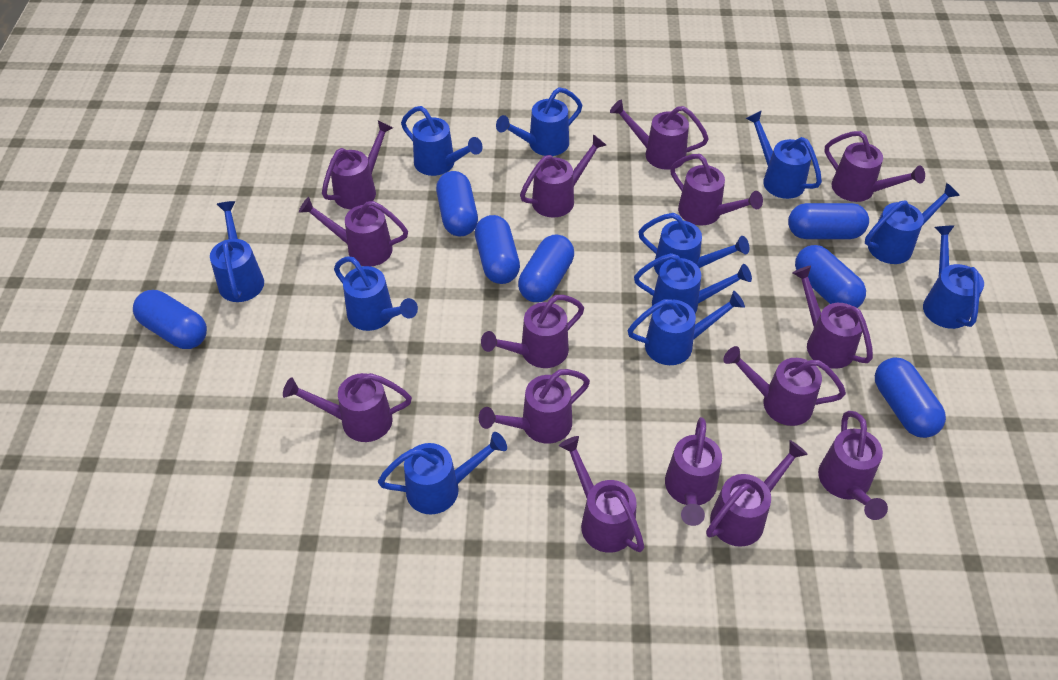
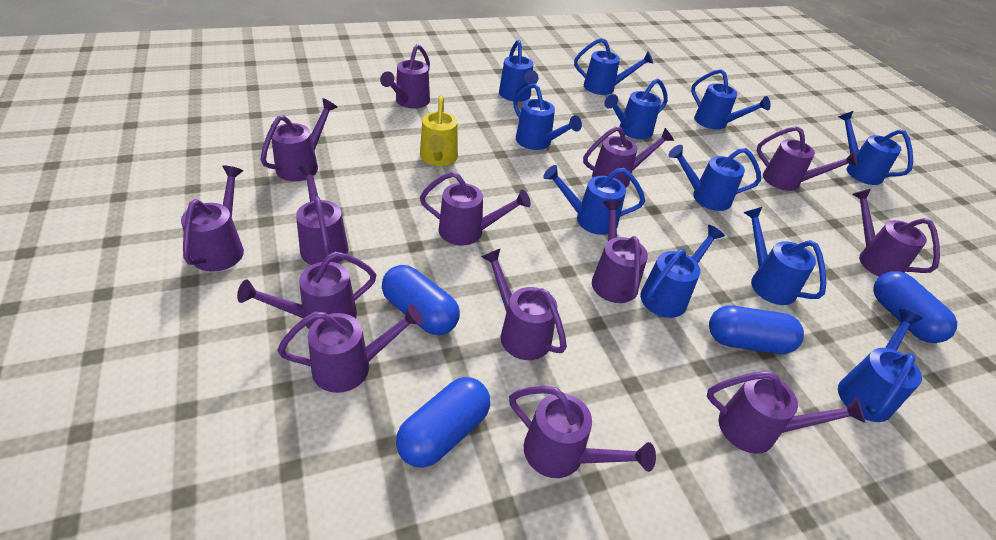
blue capsule: [133,290,207,349] [436,171,478,236] [475,215,520,284] [518,235,574,302] [788,203,869,239] [795,245,866,308] [875,358,946,438] = 7 -> [382,265,460,335] [396,377,490,468] [709,305,804,354] [873,271,957,343] = 4
purple watering can: [283,373,412,442] [299,197,408,267] [322,120,393,209] [479,369,590,444] [481,295,584,368] [520,134,606,218] [559,436,644,553] [610,100,709,170] [665,417,722,526] [670,154,763,225] [706,440,808,547] [723,346,846,426] [792,266,873,369] [818,411,888,520] [824,131,925,202] = 15 -> [181,166,244,272] [237,252,376,329] [261,98,338,181] [277,304,424,393] [296,164,349,265] [380,44,430,108] [420,171,531,245] [481,249,567,360] [509,386,656,478] [583,126,674,188] [592,200,648,303] [707,371,865,454] [757,126,857,191] [852,189,940,277] = 14
yellow watering can: none = 0 -> [420,95,458,166] = 1

